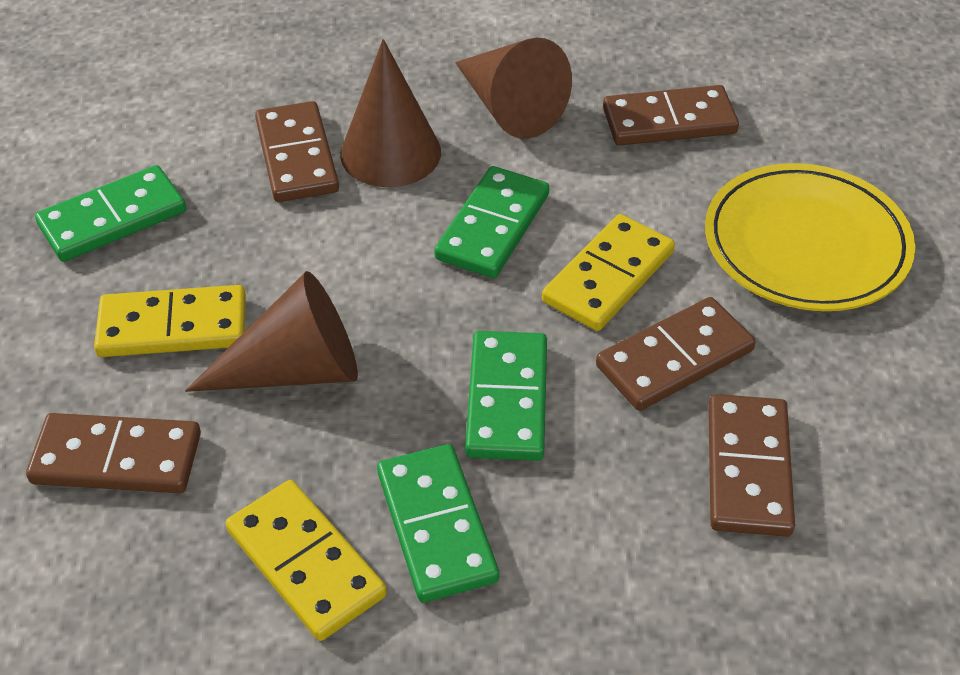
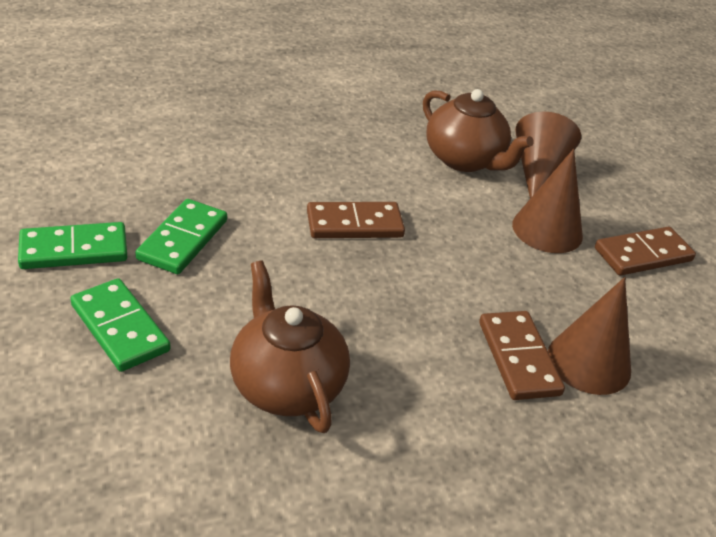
brown domino: [26,413,201,493] [255,101,339,202] [596,297,756,411] [603,85,739,146] [708,394,795,537] = 5 -> [307,202,405,238] [479,311,565,400] [595,227,696,276] = 3
brown teapot: none = 0 -> [230,260,350,433] [423,89,533,172] = 2
green domino: [35,165,186,262] [377,444,499,602] [434,166,549,278] [465,331,547,461] = 4 -> [18,222,127,269] [70,278,171,372] [135,199,227,274] = 3
yellow domino: [94,285,246,357] [226,480,387,641] [542,214,675,331] = 3 -> none = 0
yellow plate: [705,163,915,311] = 1 -> none = 0

